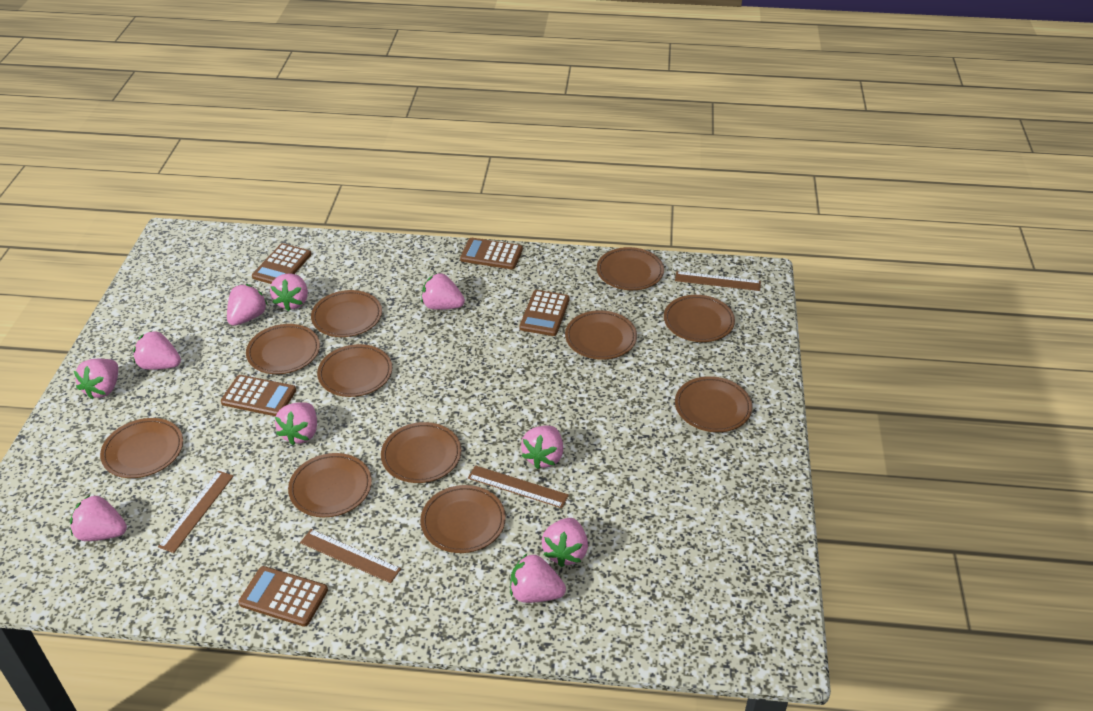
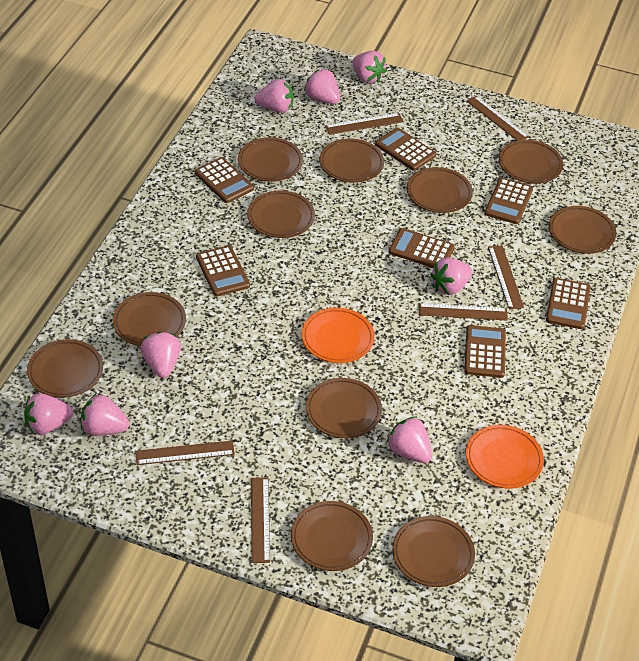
brown calculator: [221,375,296,416] [238,566,328,627] [252,243,311,284] [460,238,523,269] [519,290,570,336] = 5 -> [195,157,254,203] [196,245,250,296] [375,128,436,171] [389,228,455,268] [465,325,506,378] [484,178,533,224] [546,278,591,329] = 7
brown ruler: [158,471,234,553] [300,529,401,583] [468,465,569,508] [675,271,761,291] = 4 -> [135,441,235,465] [251,478,270,563] [325,113,404,135] [419,303,508,321] [467,96,529,141] [488,245,524,309] = 6
orange plate: none = 0 -> [302,308,375,363] [466,425,544,489] = 2
pink strawberry: [70,495,127,541] [74,359,118,399] [133,331,181,370] [227,284,268,326] [270,273,308,311] [275,402,317,445] [421,273,465,310] [510,554,566,603] [521,425,563,469] [541,518,588,567] = 10 -> [24,393,73,435] [81,394,129,436] [141,331,181,378] [255,79,293,113] [304,69,340,104] [352,51,387,83] [386,417,432,463] [431,257,472,295] = 8

